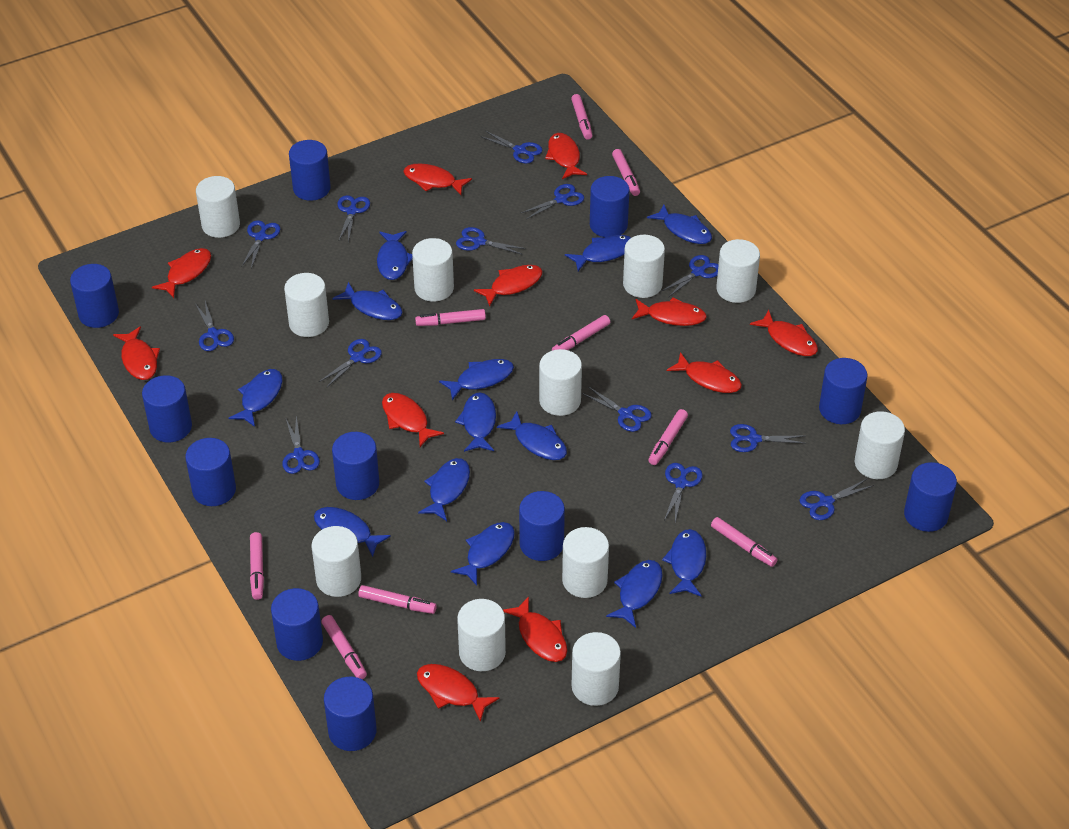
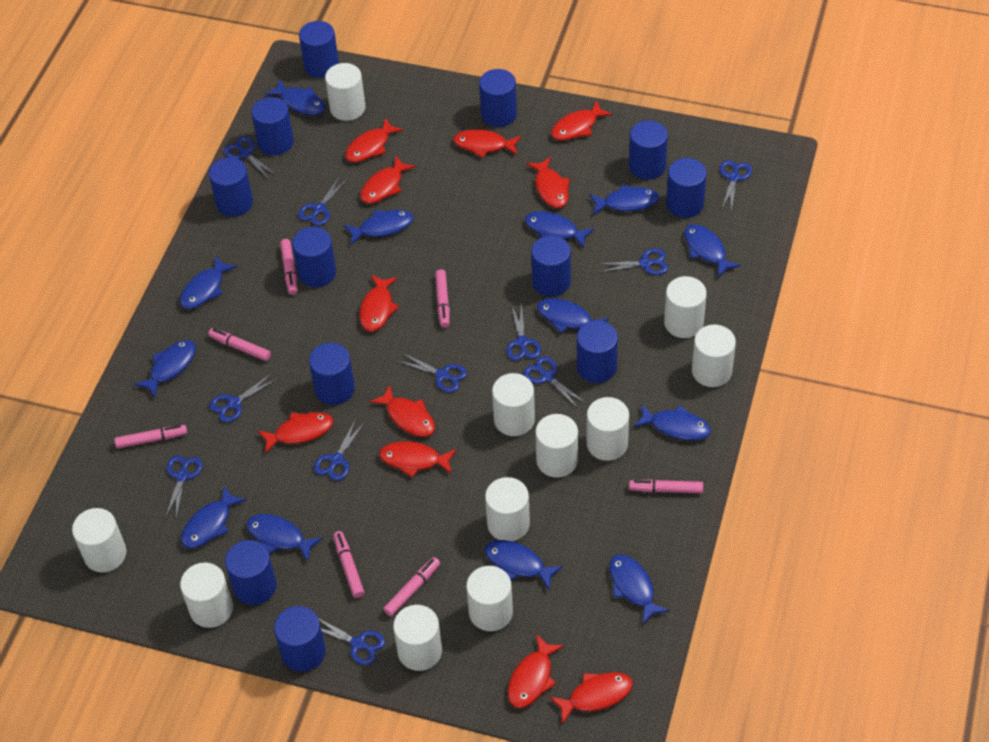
blue cylinder: [70,264,119,328] [142,375,192,442] [185,438,236,506] [271,588,323,661] [289,140,331,201] [324,677,377,751] [332,432,379,500] [519,491,565,561] [590,176,630,237] [819,358,868,424] [904,462,957,532] = 11 -> [209,157,253,217] [225,540,277,605] [251,97,294,155] [274,606,326,672] [292,227,336,287] [299,21,339,78] [309,343,355,405] [479,69,517,127] [531,235,571,296] [577,321,618,383] [629,120,668,180] [666,158,707,218] = 12
blue scissors: [195,301,234,351] [241,220,280,268] [282,417,320,474] [319,339,382,388] [337,195,370,243] [456,227,526,255] [480,131,542,164] [521,184,584,219] [582,387,652,432] [662,255,719,297] [664,463,703,522] [730,424,807,452] [800,479,874,520] = 13 -> [165,455,203,518] [209,373,278,423] [224,137,276,178] [298,176,347,226] [314,421,365,481] [318,618,385,665] [398,353,467,393] [506,303,541,361] [524,356,585,408] [599,249,668,275] [720,160,752,211] = 11
pink marker: [250,532,264,600] [321,615,367,679] [358,585,437,614] [415,309,486,326] [552,315,610,350] [571,94,592,140] [612,149,640,196] [648,409,688,465] [711,517,777,567] = 9 -> [115,425,187,448] [208,328,271,361] [280,239,297,295] [333,531,364,598] [383,557,440,616] [435,270,450,328] [629,479,703,493] = 7

